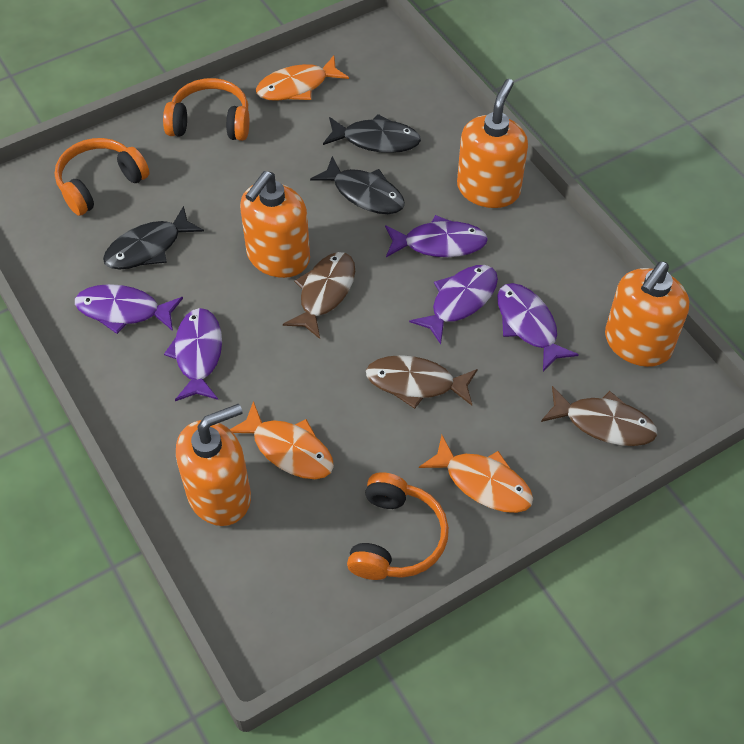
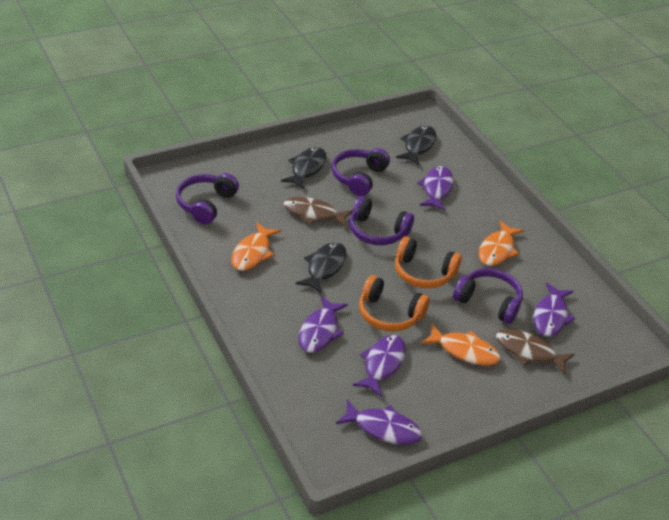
brown fish: [283,252,355,339] [366,355,478,409] [541,386,657,446] = 3 -> [284,197,352,228] [496,329,575,374] = 2
orange headphones: [55,138,150,216] [163,78,249,141] [347,472,449,580] = 3 -> [359,275,430,332] [395,236,462,289] = 2
orange soap dispenser: [176,404,251,526] [240,171,310,278] [457,79,528,208] [605,261,689,367] = 4 -> none = 0
purple headphones: none = 0 -> [176,173,239,224] [332,148,390,196] [349,196,414,245] [453,268,523,324] = 4

